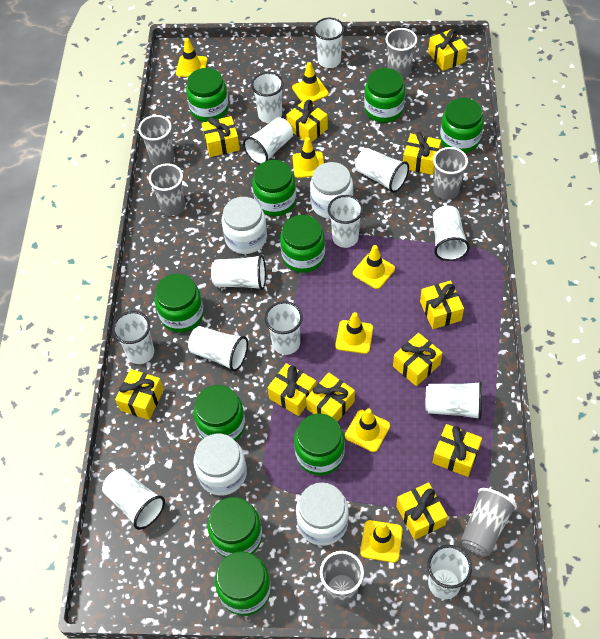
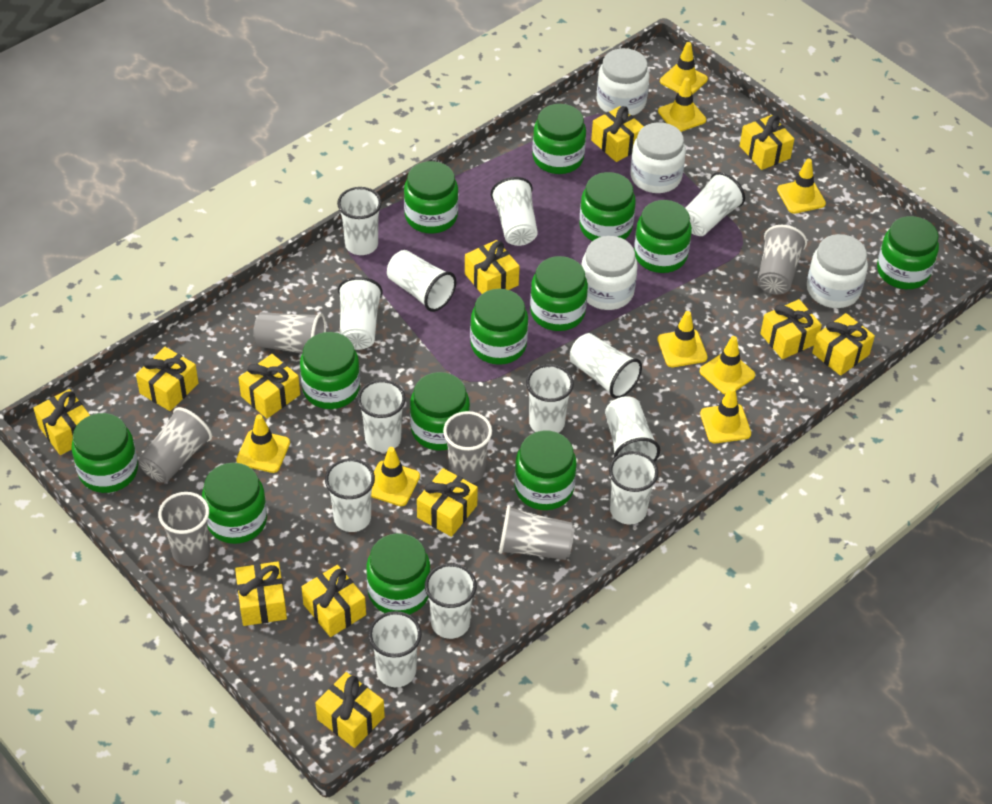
green jar: [154,274,204,333] [186,68,229,122] [194,385,246,441] [207,497,262,557] [215,551,271,616] [252,160,296,216] [280,215,325,273] [294,413,345,475] [364,68,405,123] [440,98,484,153] = 10 -> [71,413,138,493] [202,463,267,544] [300,332,360,409] [366,533,431,614] [404,161,458,234] [410,372,470,450] [470,289,528,365] [514,431,577,510] [530,256,588,331] [532,104,586,174] [580,172,636,241] [634,200,692,273] [877,216,939,289] = 13
yellow gift: [115,369,164,420] [202,116,240,157] [268,363,316,416] [286,99,328,142] [306,372,355,422] [393,333,443,386] [396,483,448,540] [403,132,441,175] [420,281,464,329] [428,29,468,71] [432,424,482,477] = 11 -> [33,389,90,455] [136,347,199,411] [235,561,287,626] [238,354,300,419] [301,565,366,637] [316,672,385,748] [417,468,478,537] [465,240,520,294] [591,106,644,162] [740,115,794,170] [760,299,822,359] [812,313,875,376] = 12
yellow traffic cone: [176,38,208,77] [292,62,329,102] [293,137,324,178] [335,312,373,354] [345,409,390,452] [353,245,395,289] [360,520,403,563] = 7 -> [236,414,290,473] [371,447,420,506] [657,311,708,367] [658,77,706,132] [660,42,708,95] [699,336,755,395] [700,387,751,443] [777,159,826,214] = 8

